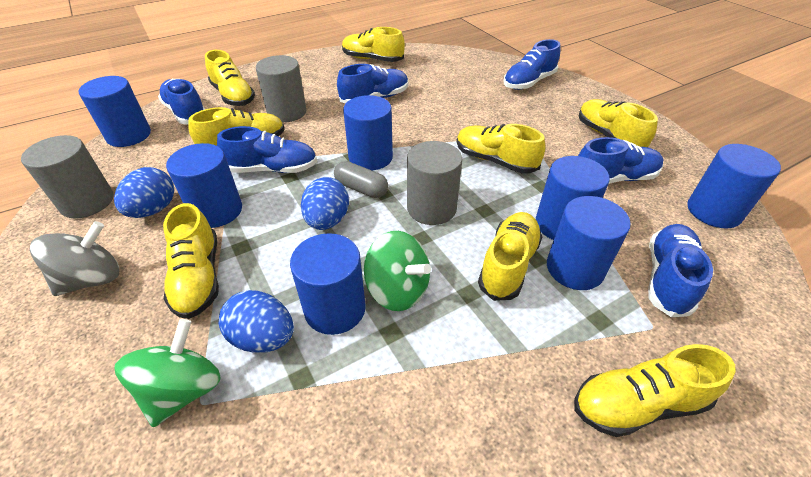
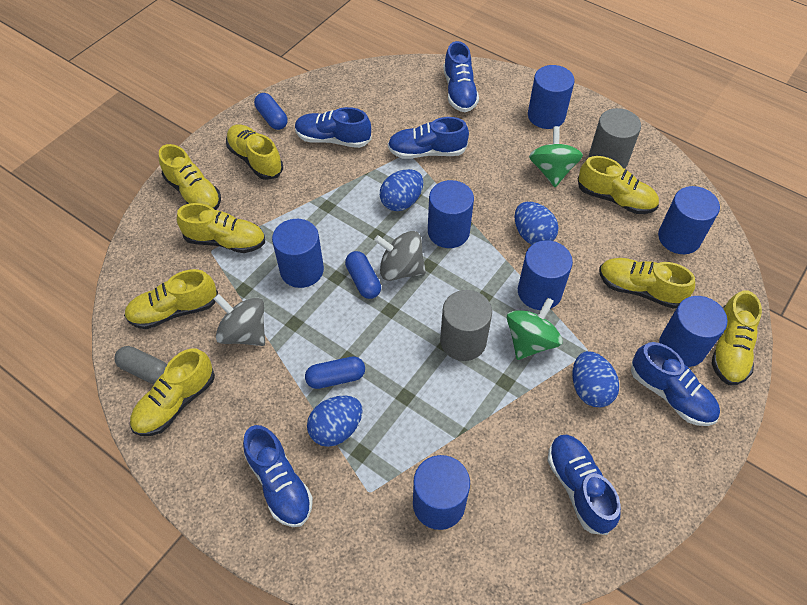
blue capsule: none = 0 -> [254,93,288,130] [305,356,365,389] [345,251,381,299] = 3
blue egg: [114,167,174,218] [219,290,294,353] [301,177,349,230] = 3 -> [307,395,363,447] [380,169,423,211] [515,202,558,245] [573,351,619,407] = 4
grey cylinder: [21,135,114,218] [256,55,307,122] [407,141,462,225] = 3 -> [440,290,492,361] [589,108,641,169] = 2
grey spinning top: [30,221,119,296] = 1 -> [214,294,265,346] [374,231,426,281] = 2

